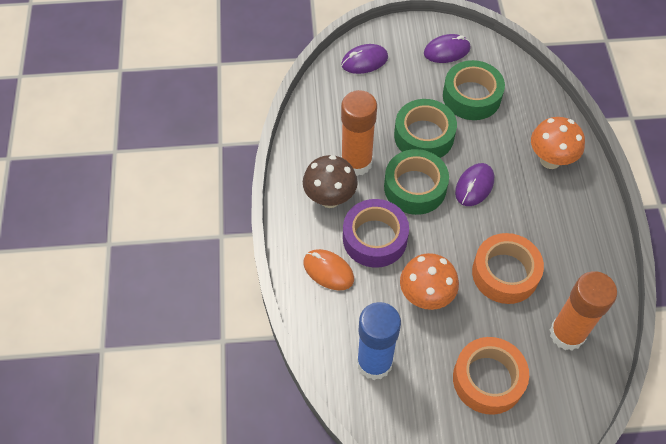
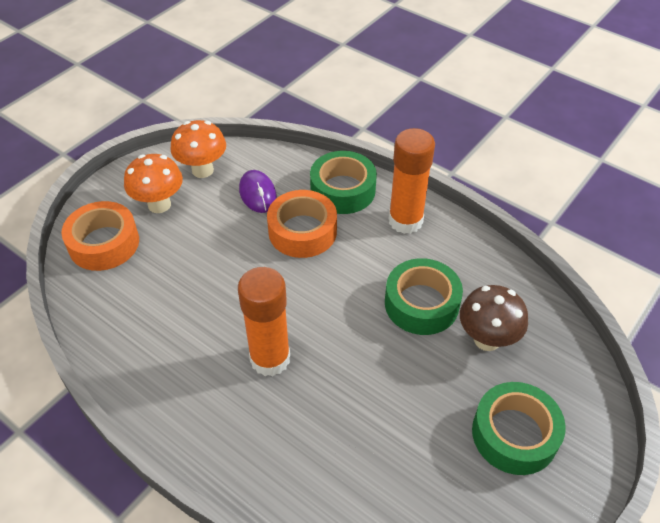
blue glue stick: [357,302,401,380] = 1 -> none = 0
orange mouse: [303,249,354,290] = 1 -> none = 0
purple mouse: [341,44,388,74] [424,34,471,63] [455,163,494,206] = 3 -> [239,170,277,213] = 1
purple tape: [343,199,409,268] = 1 -> none = 0

